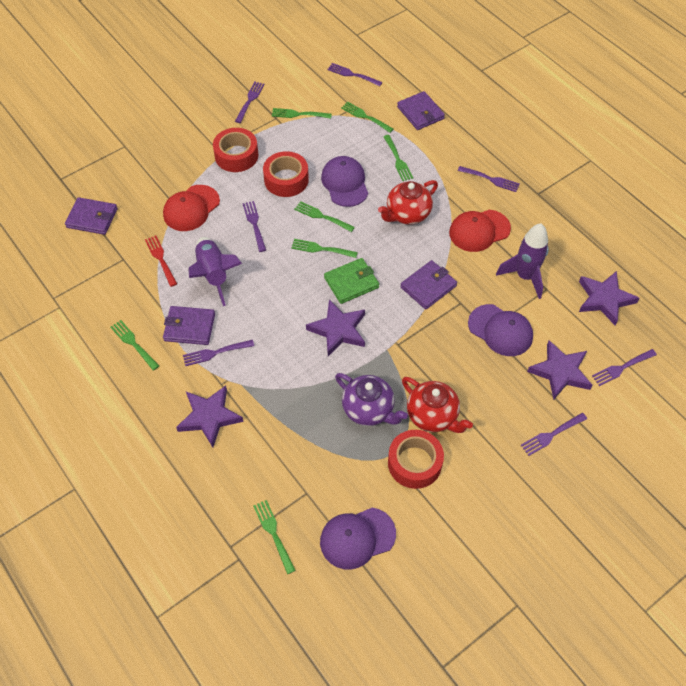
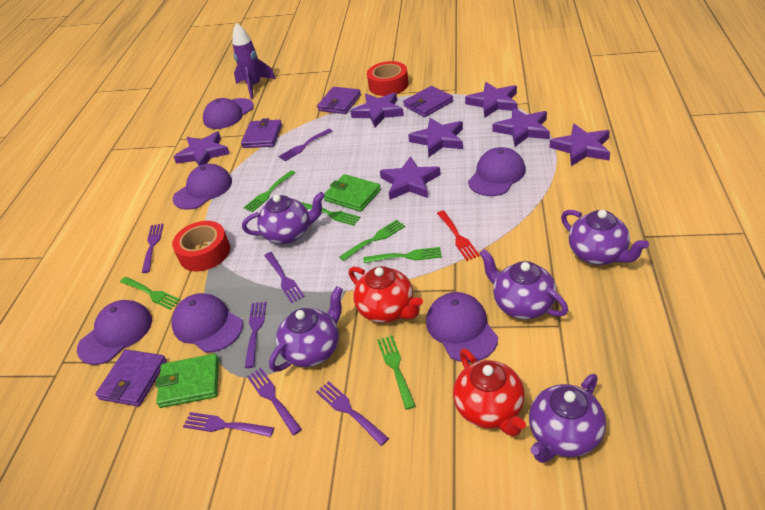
green fork: [110,320,159,371] [253,500,296,574] [272,108,332,119] [291,239,358,258] [294,201,355,232] [341,102,394,133] [383,135,413,181] = 7 -> [120,277,180,310] [243,171,295,212] [301,202,361,226] [339,220,405,261] [363,247,442,263] [377,335,415,410] = 6
green wallet: [324,258,379,304] = 1 -> [156,354,219,408] [324,174,381,212] = 2
purple cap: [320,508,396,570] [321,156,368,207] [468,304,533,356] = 3 -> [77,300,152,365] [172,293,243,353] [173,164,232,210] [203,98,254,129] [426,292,498,362] [468,147,525,196] = 6
purple rocket: [188,237,242,306] [496,223,549,299] = 2 -> [233,23,276,99] = 1
purple star: [176,386,243,447] [306,300,365,356] [527,340,592,400] [579,271,639,325] = 4 -> [174,131,230,166] [351,92,404,127] [380,156,441,200] [408,118,463,157] [465,82,518,118] [492,107,550,147] [549,124,610,166] = 7
purple teapot: [335,373,408,426] = 1 -> [242,192,325,244] [269,286,343,372] [479,249,568,319] [529,374,606,463] [561,210,649,265] = 5
red cap: [163,185,220,231] [449,210,511,252] = 2 -> none = 0
red tape: [213,128,258,172] [263,151,309,197] [388,430,444,489] = 3 -> [172,221,230,271] [367,61,409,96] = 2

